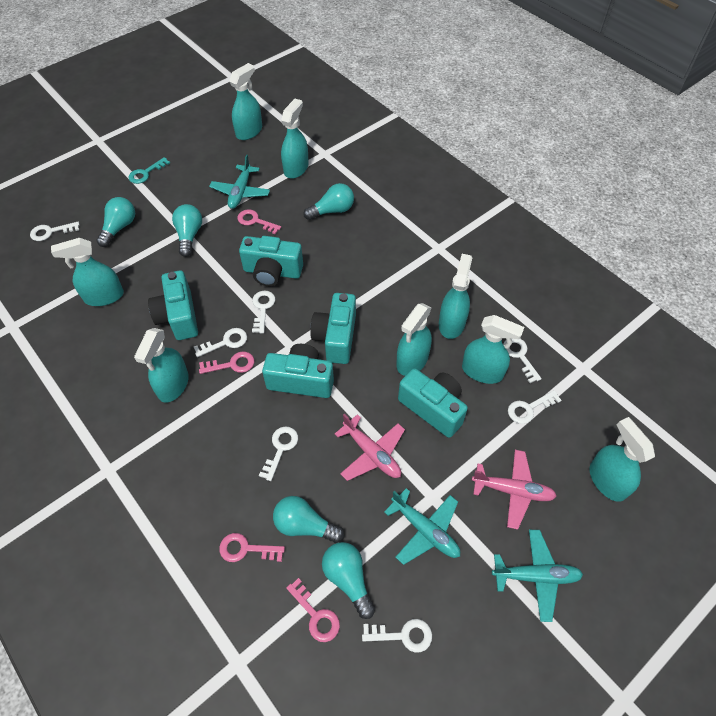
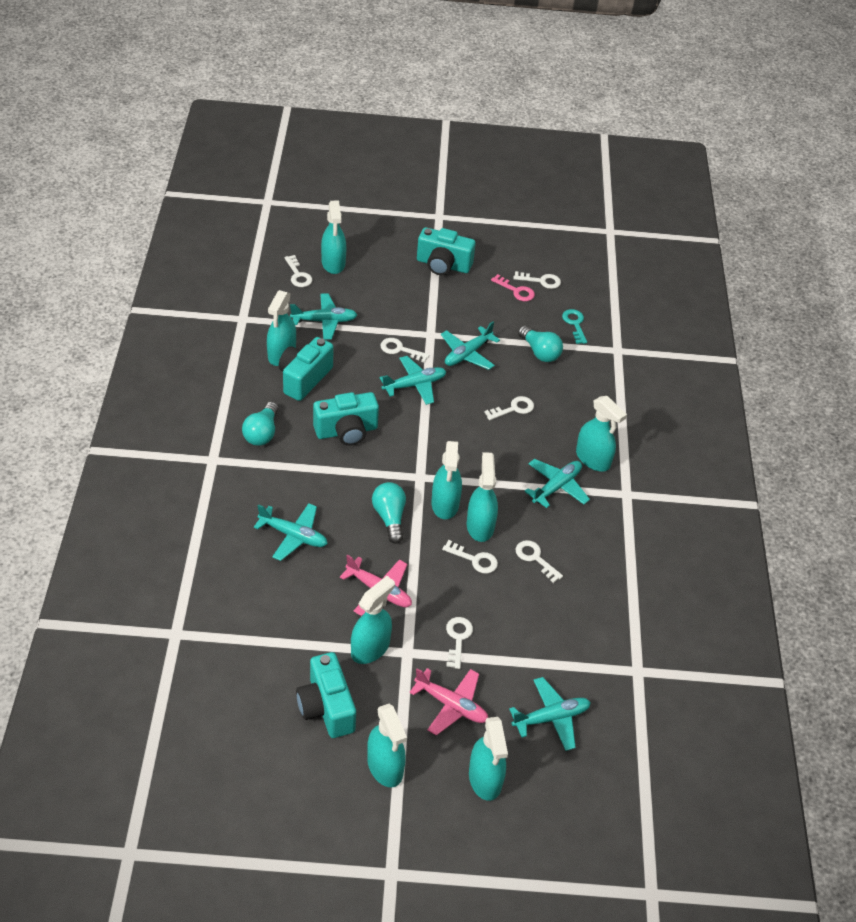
pink key: [199,352,254,374] [219,533,285,562] [237,209,281,234] [286,578,340,642] = 4 -> [491,274,535,301] = 1
turquoise camera: [148,270,198,340] [239,236,303,286] [262,344,334,398] [310,293,356,364] [398,368,468,438] = 5 -> [279,337,334,401] [296,652,356,738] [313,392,379,446] [417,227,476,275] = 4
turquoise light bulb: [96,197,135,247] [172,204,202,257] [273,496,344,543] [303,183,354,220] [322,542,375,619] = 5 -> [242,402,279,446] [372,482,406,544] [518,326,563,362] = 3
turquoise plane: [209,155,270,209] [384,488,460,565] [492,530,583,622] = 3 -> [254,503,328,561] [290,294,357,340] [380,356,446,405] [441,321,500,370] [509,677,591,751] [524,459,590,508] = 6

